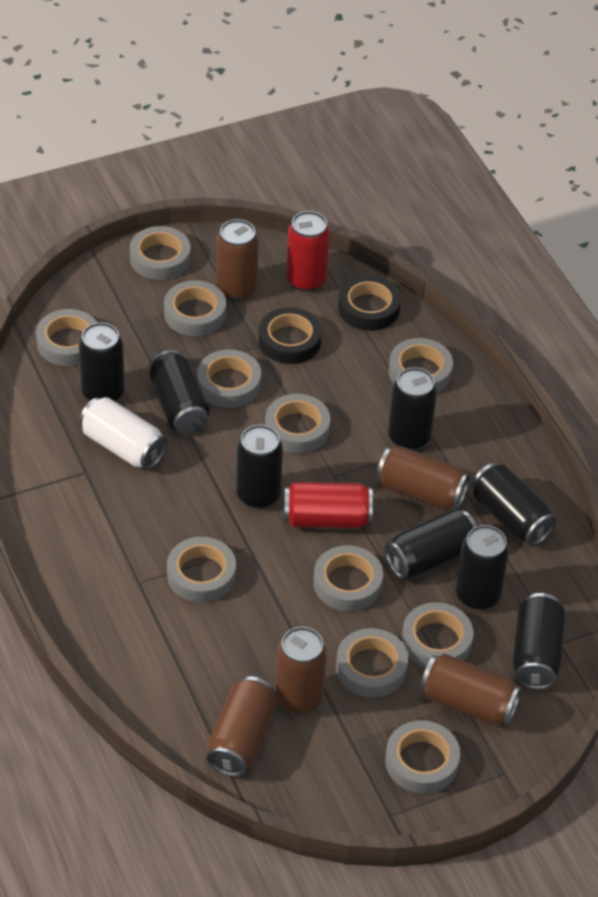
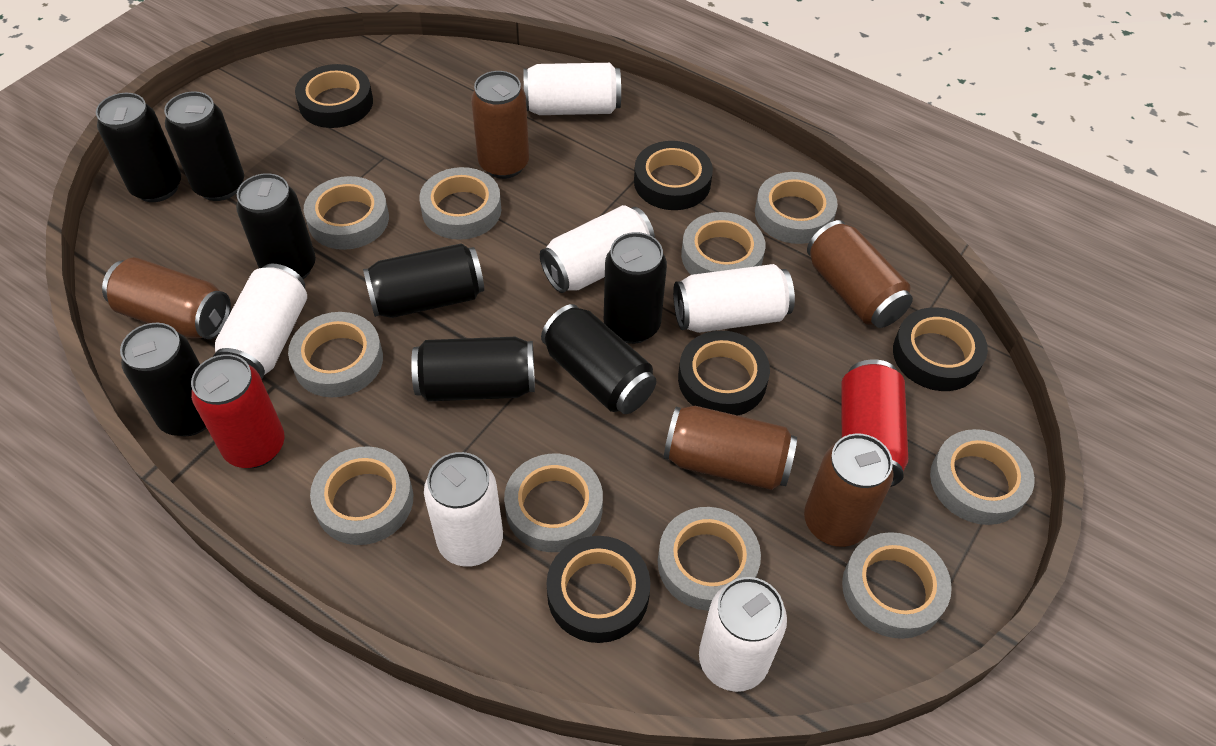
black tape: [259,307,322,364] [338,275,401,331] = 2 -> [295,64,373,128] [546,536,650,643] [634,141,713,210] [678,331,770,416] [893,308,988,391] = 5
grey tape: [36,309,97,366] [130,226,191,280] [164,280,226,336] [167,537,236,602] [197,349,261,408] [265,394,330,454] [313,545,383,611] [336,628,408,697] [385,720,460,793] [389,338,453,393] [402,602,473,668] = 11 -> [288,312,383,397] [304,176,389,250] [310,446,413,545] [419,167,501,240] [504,454,603,552] [658,507,761,611] [681,212,765,275] [755,172,838,244] [842,532,952,639] [930,429,1035,525] = 10
white can: [79,397,167,470] = 1 -> [213,264,307,379] [424,452,503,567] [523,63,621,115] [540,205,655,293] [673,264,795,333] [699,577,787,692] = 6

